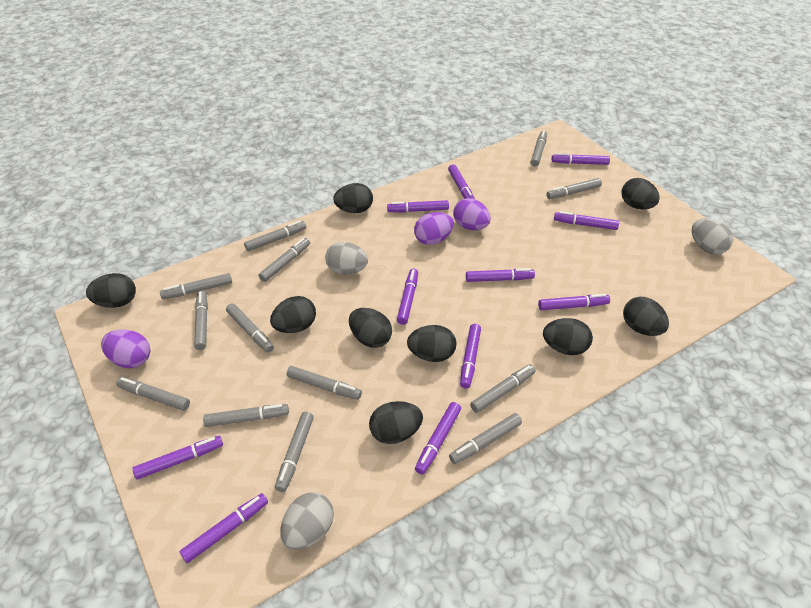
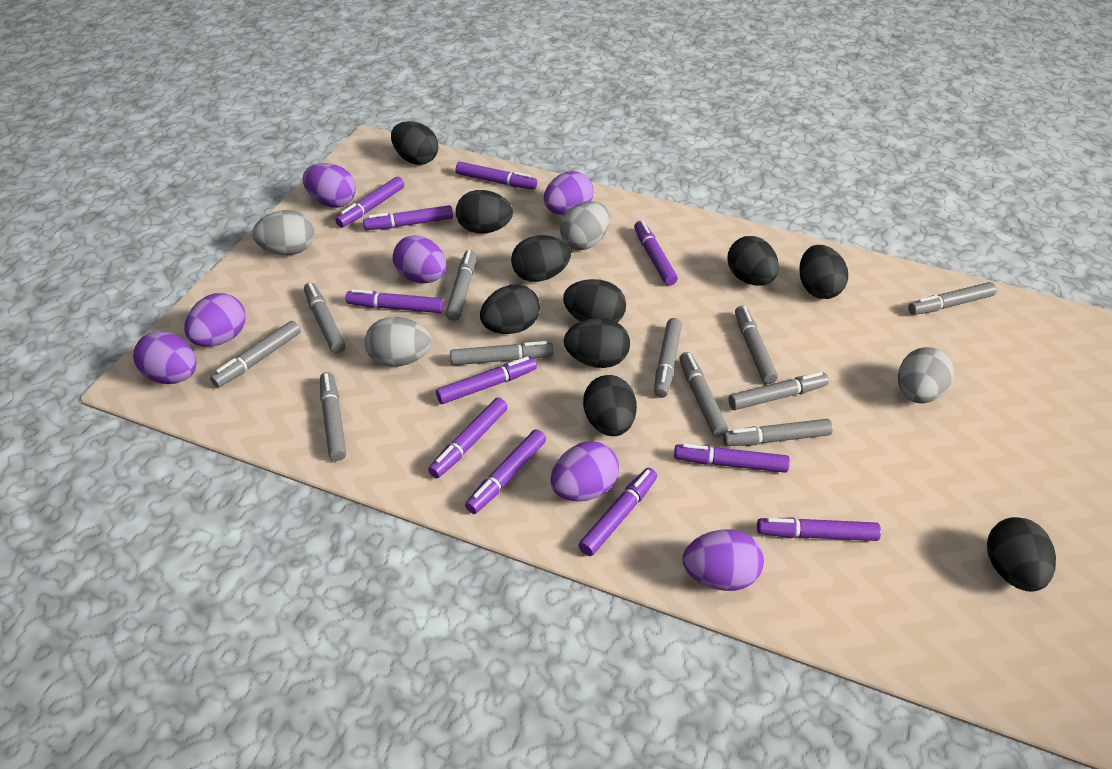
black egg: [86,273,136,308] [270,296,316,333] [333,183,373,213] [349,308,392,348] [369,401,423,444] [407,325,456,362] [543,318,593,355] [621,178,660,209] [623,297,669,336] = 9 -> [391,121,438,165] [456,190,513,234] [480,284,540,334] [511,235,571,282] [563,279,626,323] [564,318,630,368] [583,375,637,436] [727,236,779,286] [799,245,848,299] [987,517,1056,592] = 10
grey egg: [280,492,334,550] [325,242,368,275] [692,218,733,254] = 3 -> [252,210,314,255] [364,317,431,367] [560,201,609,250] [898,347,953,403] = 4
grey marker: [116,377,190,411] [160,273,232,299] [194,291,208,350] [203,404,289,427] [226,303,274,353] [244,221,306,251] [259,238,310,282] [275,412,314,492] [287,366,362,400] [449,413,522,464] [470,364,536,413] [531,130,547,167] [546,178,602,199] = 13 -> [210,321,301,388] [304,283,346,353] [320,372,346,461] [446,250,476,321] [450,341,554,365] [654,318,682,398] [679,352,728,437] [723,419,833,446] [728,372,829,410] [735,306,778,384] [908,282,996,315] = 11
purple egg: [101,329,150,368] [414,212,454,245] [453,198,491,230] = 3 -> [133,331,196,384] [184,293,246,346] [303,163,356,208] [393,235,446,283] [544,171,593,215] [550,441,619,501] [683,529,764,591] = 7

